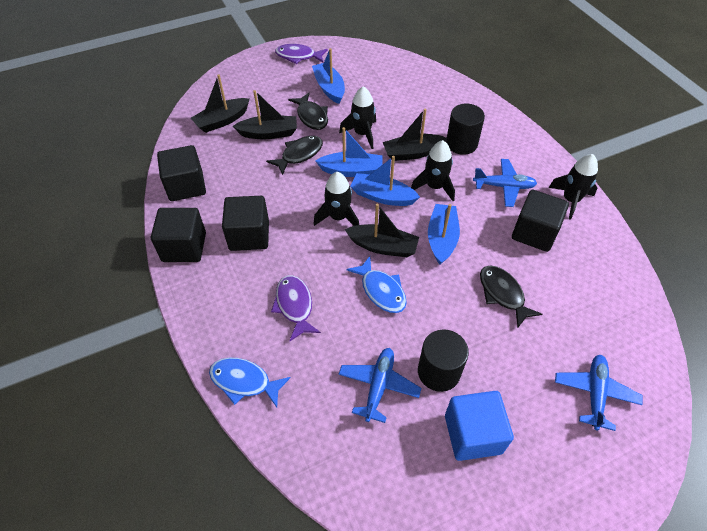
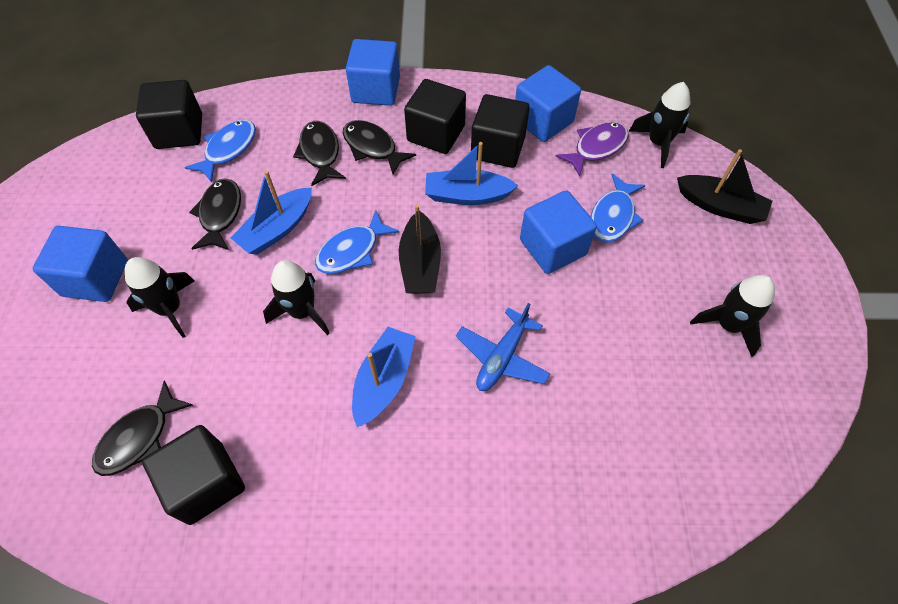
black boat: [191,74,250,133] [233,90,297,139] [344,204,419,257] [383,108,448,161] = 4 -> [399,204,441,294] [677,149,772,224] = 2
black cylinder: [418,329,469,392] [446,104,485,155] = 2 -> none = 0
black fish: [266,136,323,175] [288,93,328,130] [480,265,542,328] = 3 -> [92,381,193,476] [189,178,241,250] [293,121,346,186] [343,120,416,175] = 4
blue boat: [312,48,345,104] [316,127,382,177] [350,156,420,206] [428,204,460,265] = 4 -> [231,170,312,255] [352,327,416,427] [425,142,519,205] = 3
blue cube: [445,391,514,461] = 1 -> [33,226,128,302] [346,39,400,106] [515,65,581,142] [520,190,597,274] = 4
blue fish: [209,358,291,407] [346,256,407,313] = 2 -> [184,120,256,183] [315,210,399,274] [590,174,645,242] = 3
blue plane: [338,348,421,423] [473,159,537,207] [555,355,642,431] = 3 -> [456,303,550,391] = 1
purple fish: [271,275,321,341] [275,44,328,64] = 2 -> [555,122,629,177] = 1

